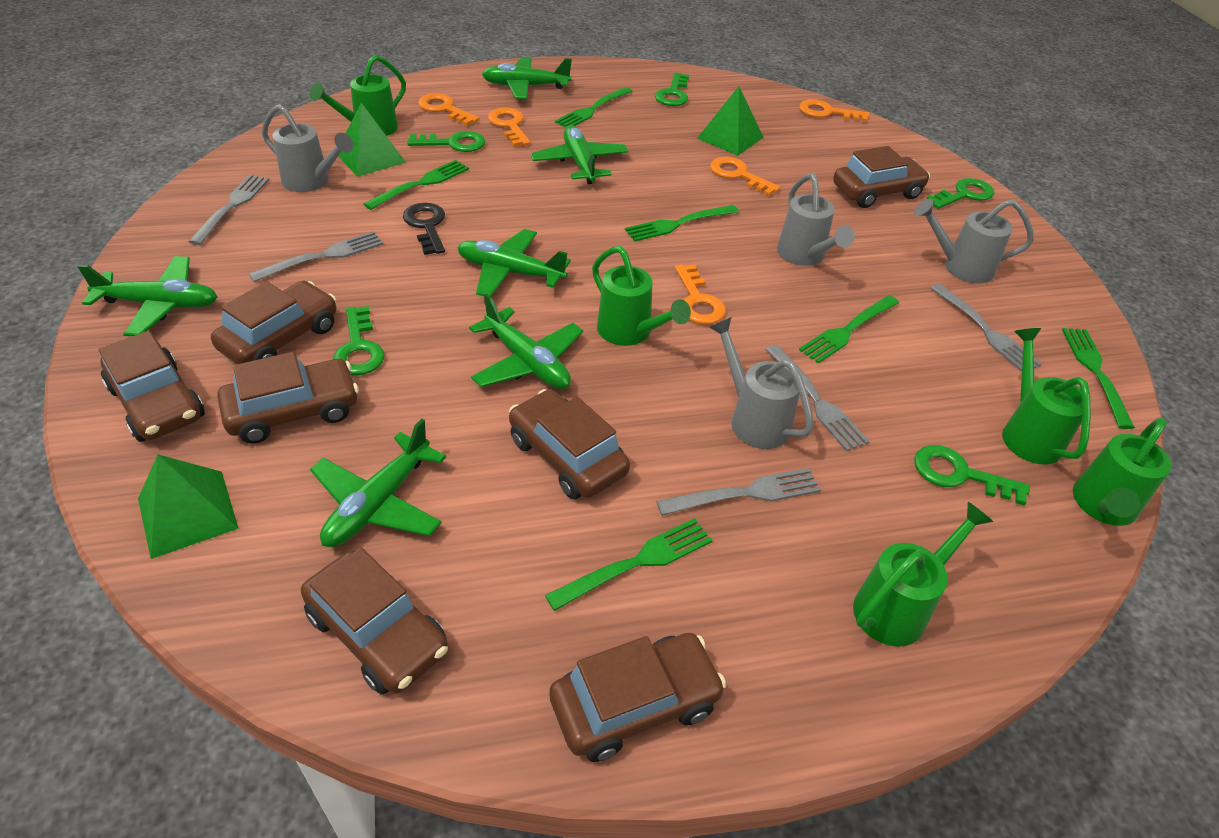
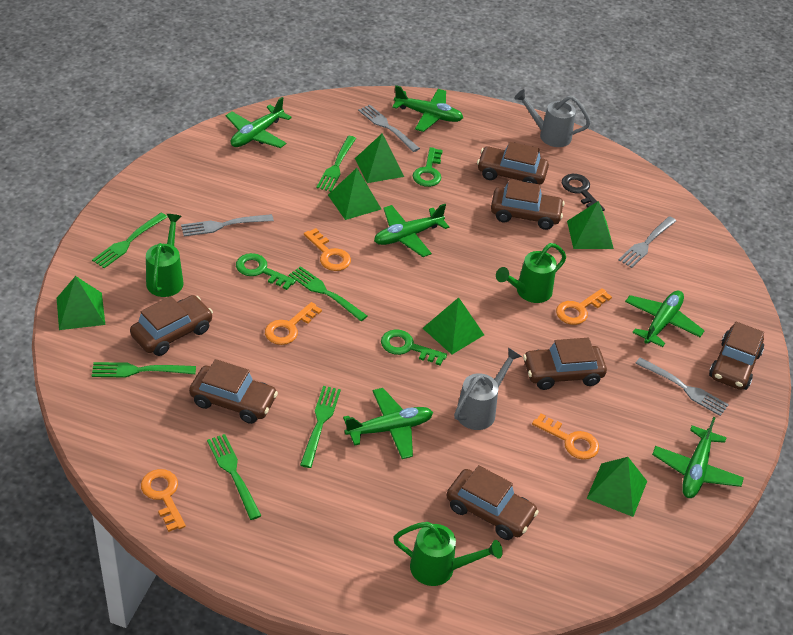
green key: [333,306,385,375] [407,131,485,152] [655,73,689,106] [914,445,1030,506] [926,178,994,209] = 5 -> [236,253,296,290] [381,329,447,366] [413,147,443,187] = 3
green pyramid: [138,454,239,559] [339,103,406,177] [697,86,764,155] = 3 -> [57,276,105,330] [328,168,381,220] [355,133,404,183] [423,297,484,354] [567,201,614,249] [587,457,647,517] = 6
green watering can: [310,55,406,136] [592,246,691,346] [853,502,993,647] [1002,328,1091,464] [1073,417,1172,526] = 5 -> [146,214,184,297] [393,522,503,586] [496,243,566,303] = 3
grey fork: [188,175,270,245] [249,231,383,282] [656,468,821,516] [765,345,870,451] [930,284,1042,372] = 5 -> [181,214,274,237] [358,105,420,152] [618,216,676,268] [635,357,729,416] = 4
grey watering can: [262,104,353,192] [709,317,814,449] [777,173,855,266] [914,199,1034,283] = 4 -> [454,348,522,430] [514,89,591,147] = 2

